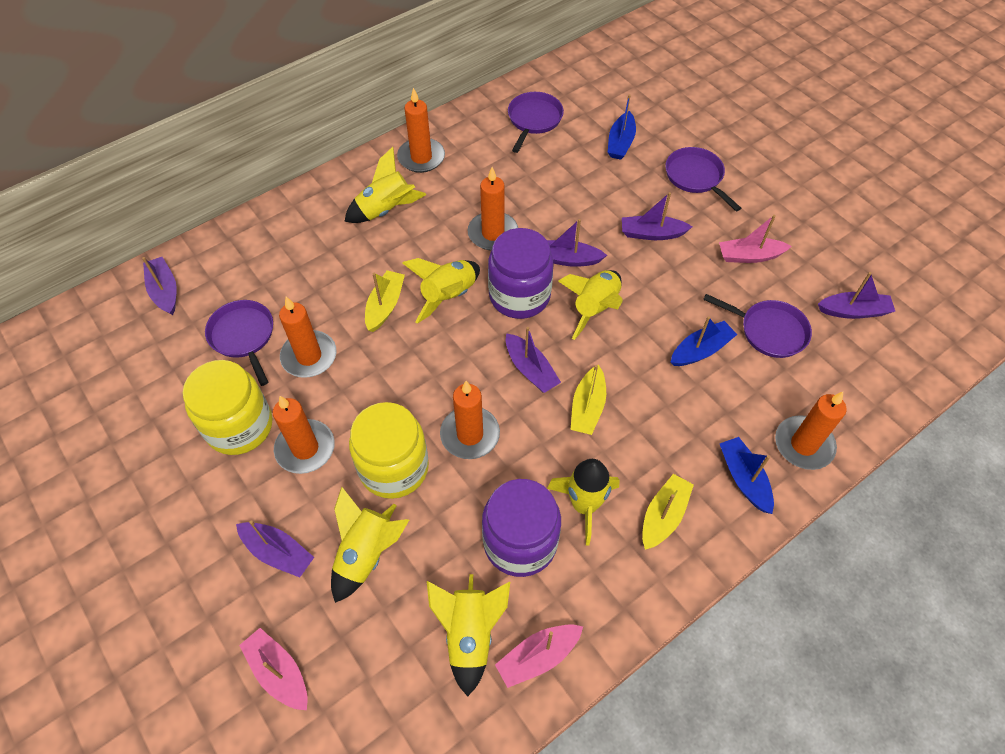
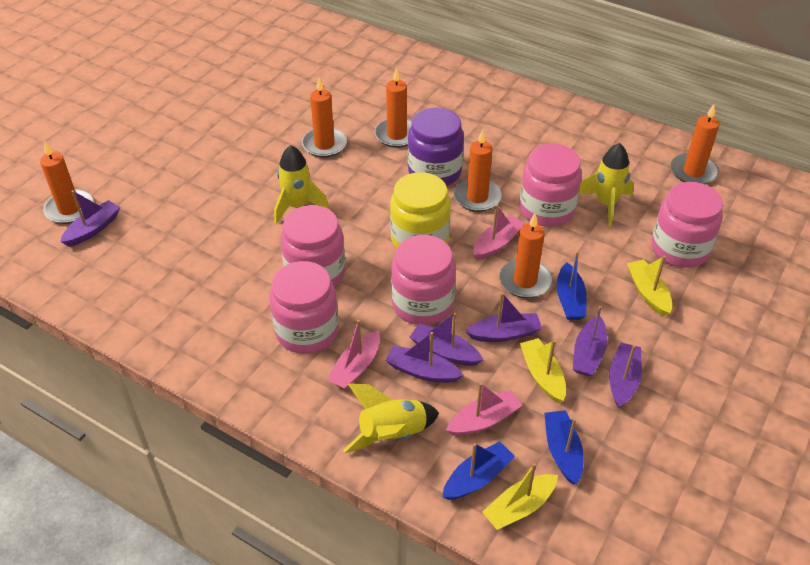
pink jar: none = 0 -> [270,261,339,354] [281,205,345,287] [391,235,456,325] [519,144,582,227] [651,182,723,268] = 5
purple jar: [482,479,561,577] [488,228,553,319] = 2 -> [408,108,464,186] = 1
purple pan: [205,300,273,386] [508,92,564,153] [665,147,741,211] [703,294,812,358] = 4 -> none = 0
yellow jar: [183,360,272,455] [349,402,429,499] = 2 -> [390,172,451,249] = 1
yellow rocket: [331,487,409,603] [344,147,427,223] [403,258,480,324] [427,574,510,696] [547,459,620,545] [558,270,623,340] = 6 -> [274,145,329,224] [343,384,439,453] [579,143,634,227] = 3

